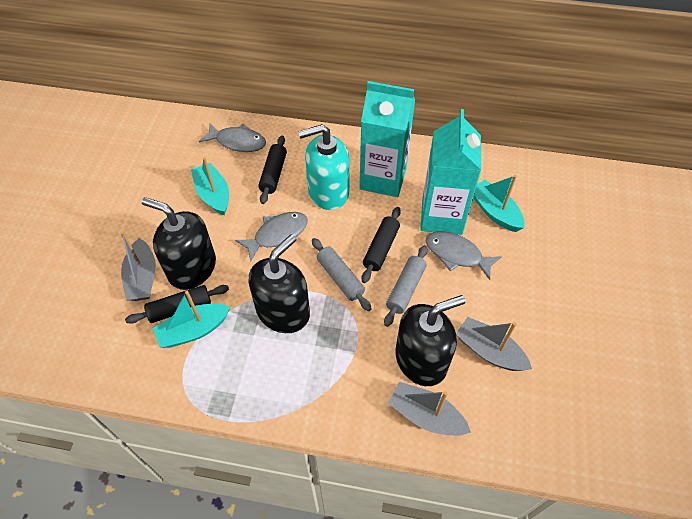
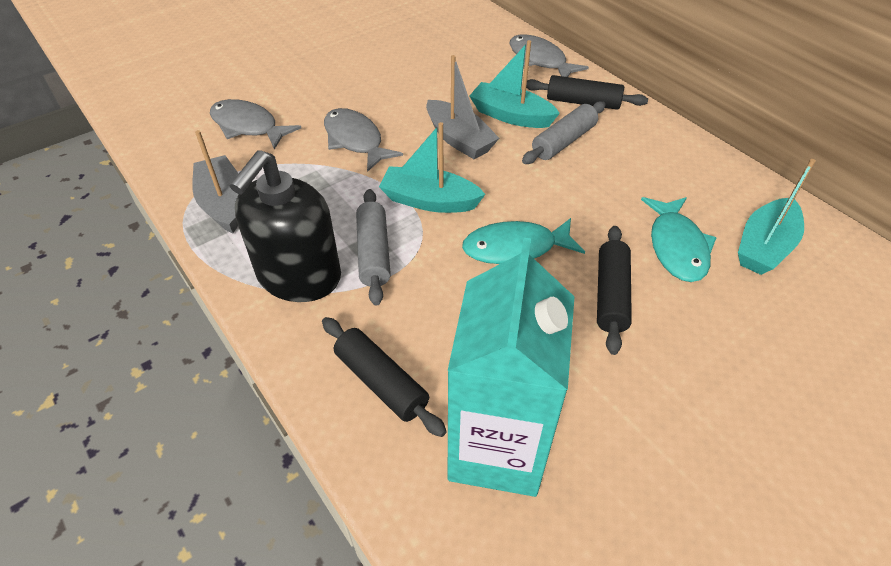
black soap dispenser: [142,197,216,290] [249,234,310,333] [395,295,466,386] = 3 -> [230,150,341,302] = 1
grey boat: [120,231,156,301] [388,382,471,436] [456,317,532,371] = 3 -> [192,130,239,233] [426,55,499,159] = 2
turquoise carton: [359,81,415,197] [420,109,481,235] = 2 -> [448,238,574,497] = 1
turquoise fish: none = 0 -> [462,218,585,264] [641,197,717,282] = 2
turquoise soap dispenser: [298,124,350,210] = 1 -> none = 0

